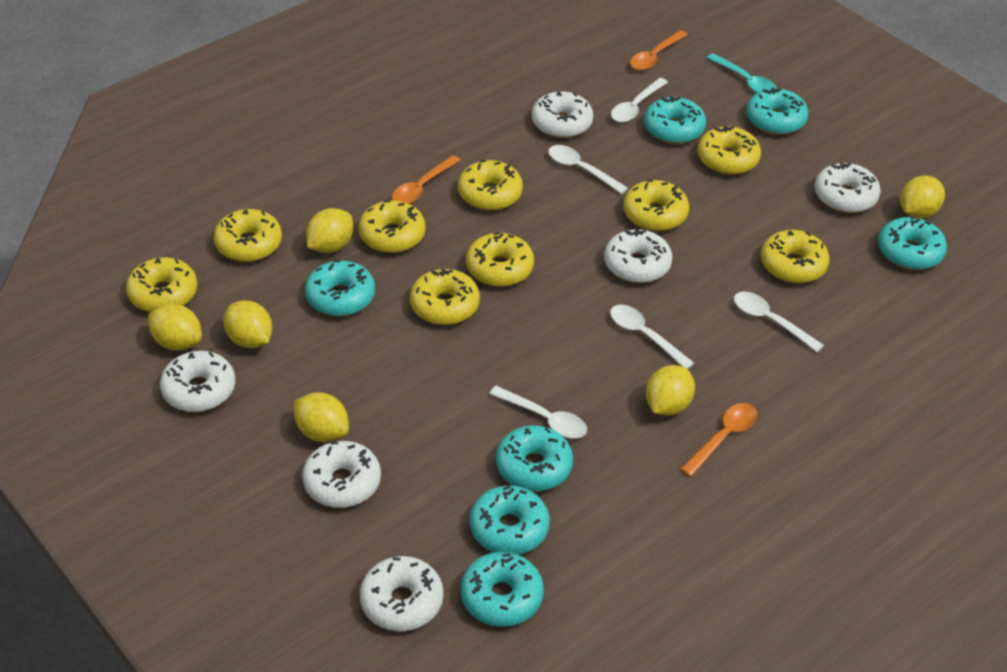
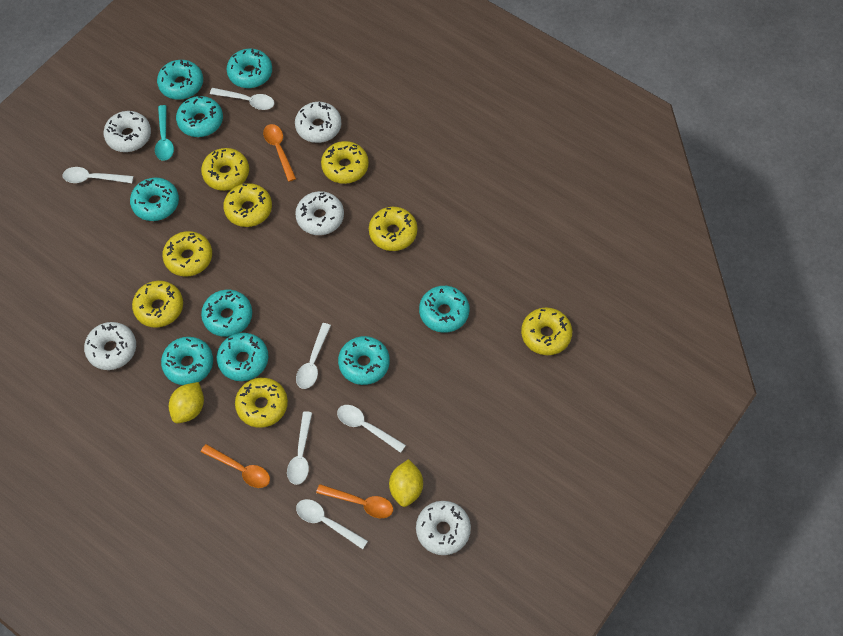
turquoise donut: [305,260,375,316] [461,552,544,627] [470,485,550,555] [496,425,573,491] [644,96,706,144] [746,87,808,135] [878,217,947,270] = 7 -> [130,178,179,221] [157,60,203,100] [161,337,213,385] [176,96,223,137] [201,290,252,337] [217,333,268,381] [226,49,272,88] [338,336,390,385] [419,286,470,333] = 9
white donut: [160,351,235,412] [302,441,381,508] [360,556,443,632] [532,91,593,138] [604,229,672,283] [815,162,881,213] = 6 -> [84,322,136,370] [103,111,151,152] [295,102,341,143] [295,191,344,235] [416,501,471,555] = 5
white spoon: [489,386,587,438] [548,145,628,194] [610,304,694,369] [611,78,668,122] [734,292,824,352] = 5 -> [62,167,134,183] [210,88,274,110] [287,411,312,485] [296,323,331,389] [296,499,368,549] [337,405,406,453] = 6
yellow donut: [126,257,197,312] [213,209,282,262] [358,200,426,253] [410,268,480,325] [458,160,523,210] [466,232,534,287] [623,179,689,231] [697,126,761,175] [761,230,830,283] = 9 -> [132,281,183,328] [162,231,212,277] [201,148,249,191] [223,183,272,227] [235,378,288,428] [321,141,369,184] [369,207,417,251] [521,308,572,355] = 8
yellow lemon: [148,304,202,351] [223,300,272,348] [294,393,349,442] [306,208,353,253] [646,365,695,416] [900,175,945,219] = 6 -> [169,382,204,423] [389,459,423,507] = 2

